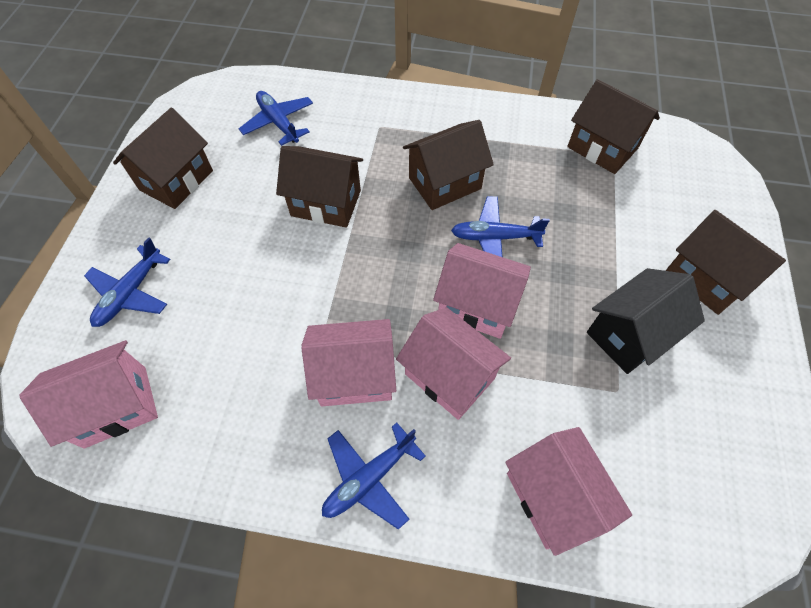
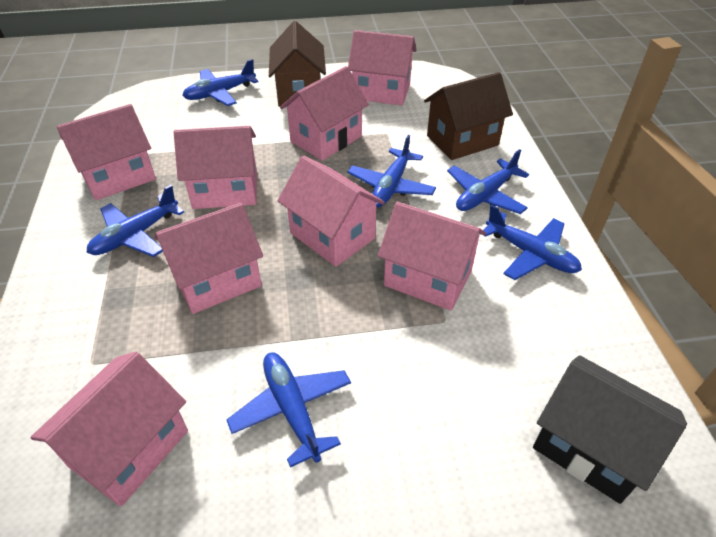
blue plane: [84,237,171,327] [238,91,313,146] [322,423,426,530] [451,196,550,257] = 4 -> [87,185,184,257] [182,59,258,106] [226,353,351,468] [348,135,436,207] [447,149,529,214] [483,205,582,280] = 6
brown house: [113,107,213,209] [276,146,363,228] [403,120,494,210] [567,79,660,174] [665,210,786,315] = 5 -> [269,21,326,107] [424,72,513,160] = 2
pink house: [20,340,158,449] [301,319,396,406] [396,308,511,420] [433,243,531,339] [506,427,632,556] = 5 -> [31,351,188,507] [57,104,156,200] [155,203,263,314] [174,126,257,209] [277,155,385,267] [280,66,369,161] [348,30,416,105] [378,202,486,311] = 8

